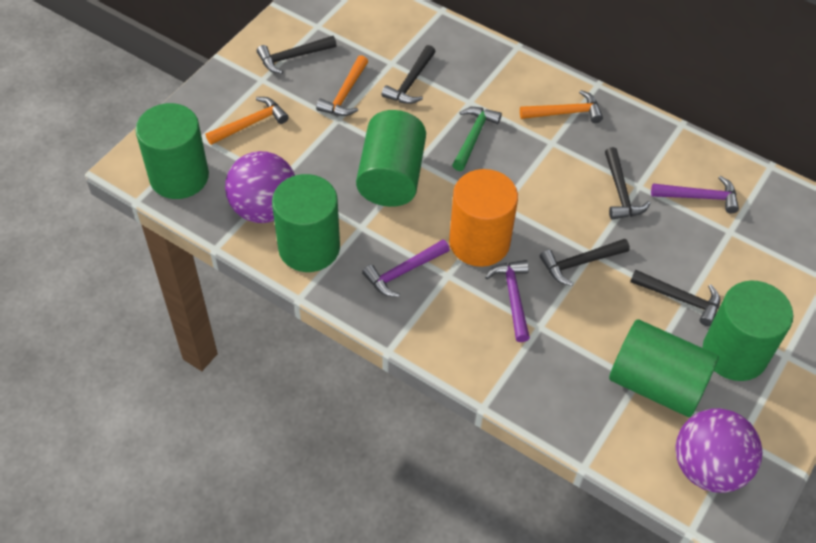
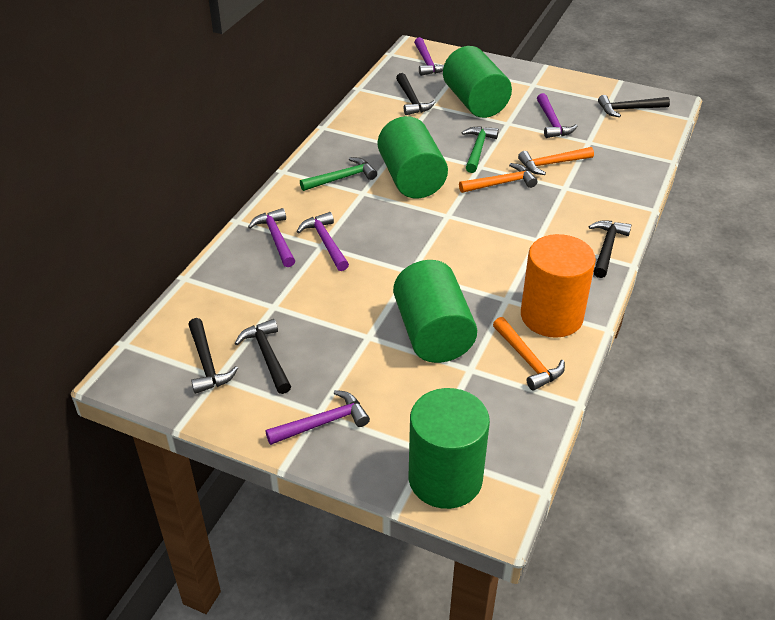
green cylinder: [136,103,209,199] [272,174,340,272] [356,110,426,207] [609,319,719,417] [703,281,794,381] = 5 -> [378,116,448,199] [393,260,477,363] [408,388,490,509] [443,46,512,118] = 4
green hammer: [452,107,502,171] = 1 -> [300,157,377,191] [462,126,499,173] = 2
purple ball: [225,151,295,223] [676,408,762,493] = 2 -> none = 0
purple hammer: [362,240,450,297] [485,260,530,342] [651,176,739,213] = 3 -> [248,208,295,267] [265,390,370,445] [297,212,349,271] [414,37,444,76] [537,93,577,138] = 5

